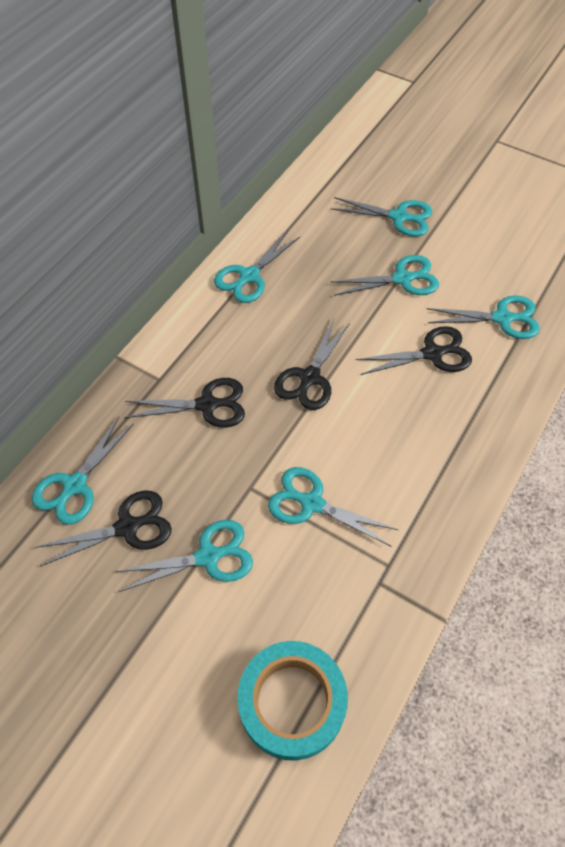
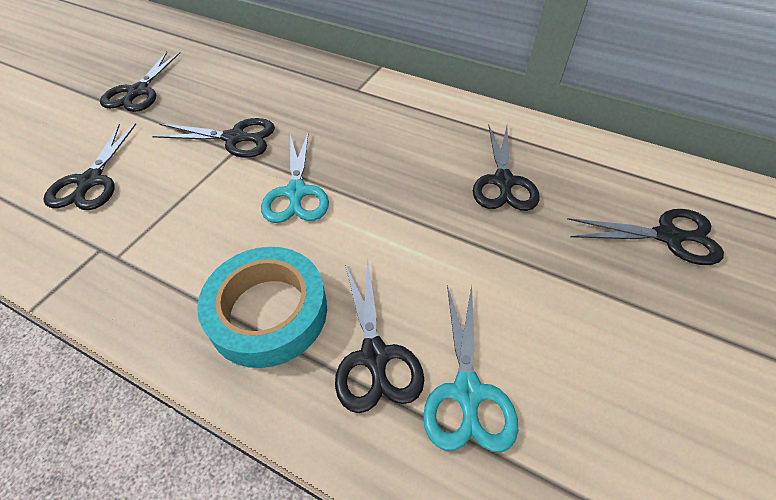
black scissors: [35,491,172,567] [125,378,245,428] [274,319,350,410] [356,326,472,375] = 4 -> [43,123,136,210] [100,52,181,112] [152,118,275,158] [335,257,424,413] [473,126,540,211] [568,209,724,265] = 6
turquoise scissors: [32,416,134,525] [115,520,253,592] [214,231,300,303] [268,467,398,546] [330,255,439,296] [331,197,432,237] [427,295,540,339] = 7 -> [261,132,329,223] [423,285,518,452] = 2

